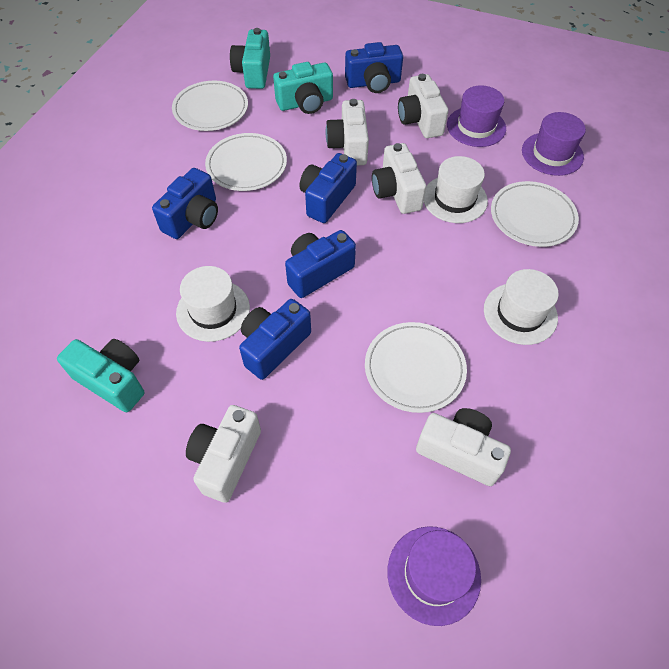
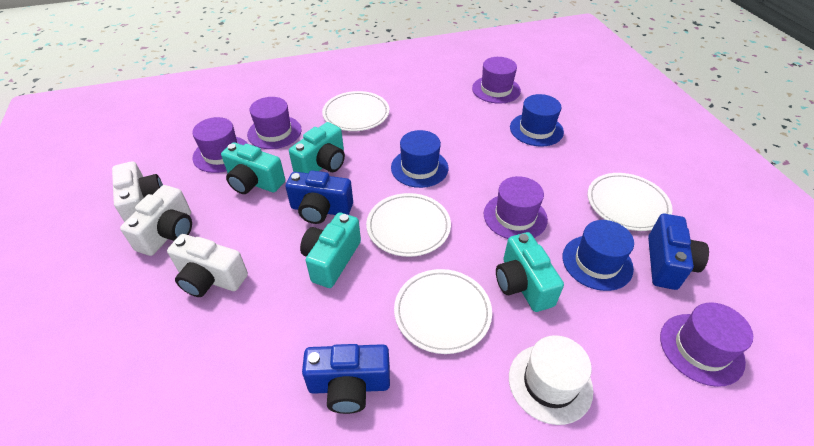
blue camera: [152,168,218,239] [239,299,311,380] [285,230,356,298] [300,153,357,223] [345,42,403,93] = 5 -> [285,170,353,224] [302,344,390,414] [648,214,709,290] = 3
blue hat: none = 0 -> [391,130,448,188] [510,94,564,147] [562,220,634,291] = 3
purple hat: [387,526,481,626] [447,85,506,147] [522,112,586,176] = 3 -> [192,117,248,173] [247,97,302,149] [472,57,521,104] [484,176,548,239] [660,302,753,387] = 5
turquoise camera: [57,339,144,412] [230,28,270,89] [273,62,333,114] = 3 -> [221,142,285,194] [289,122,345,173] [300,212,361,288] [496,232,564,312] = 4
white camera: [186,405,261,503] [326,99,369,165] [372,143,426,214] [398,74,448,138] [416,408,511,486] = 5 -> [112,161,163,222] [120,185,192,256] [167,234,248,297] = 3
white hat: [176,266,250,342] [424,156,488,223] [484,269,559,345] = 3 -> [509,335,593,425] = 1

